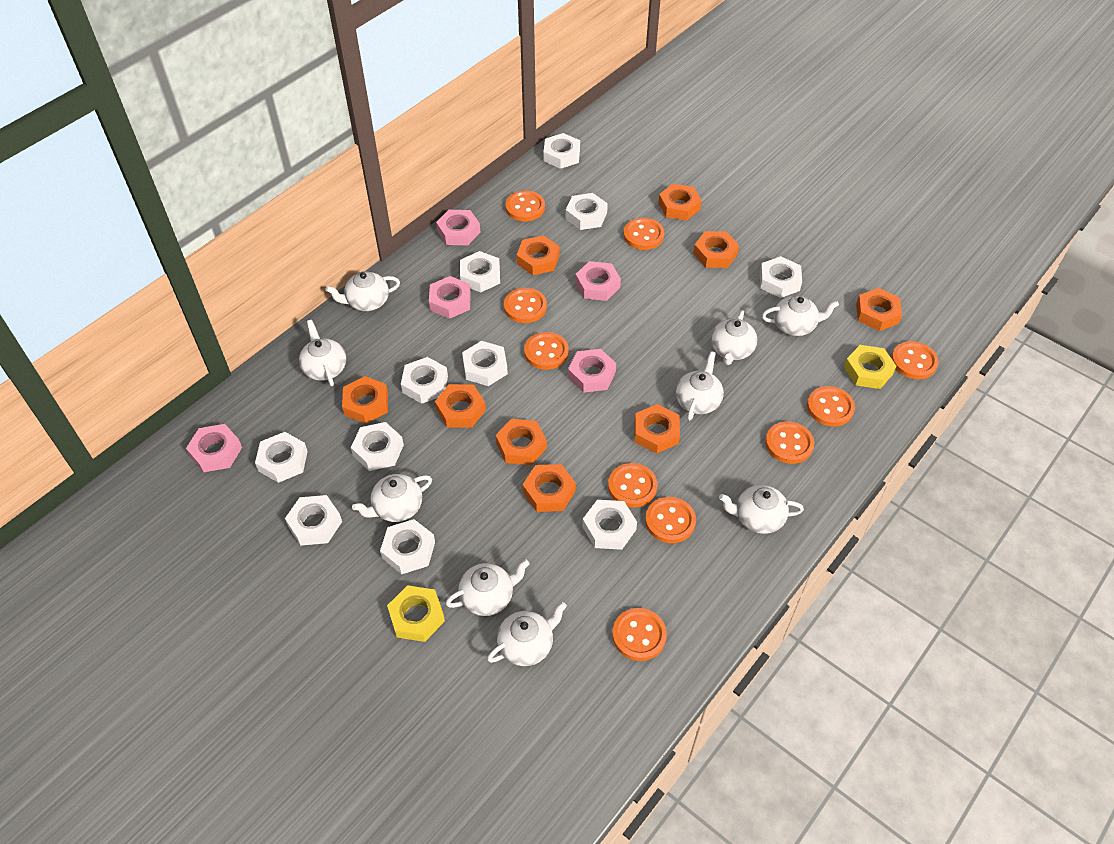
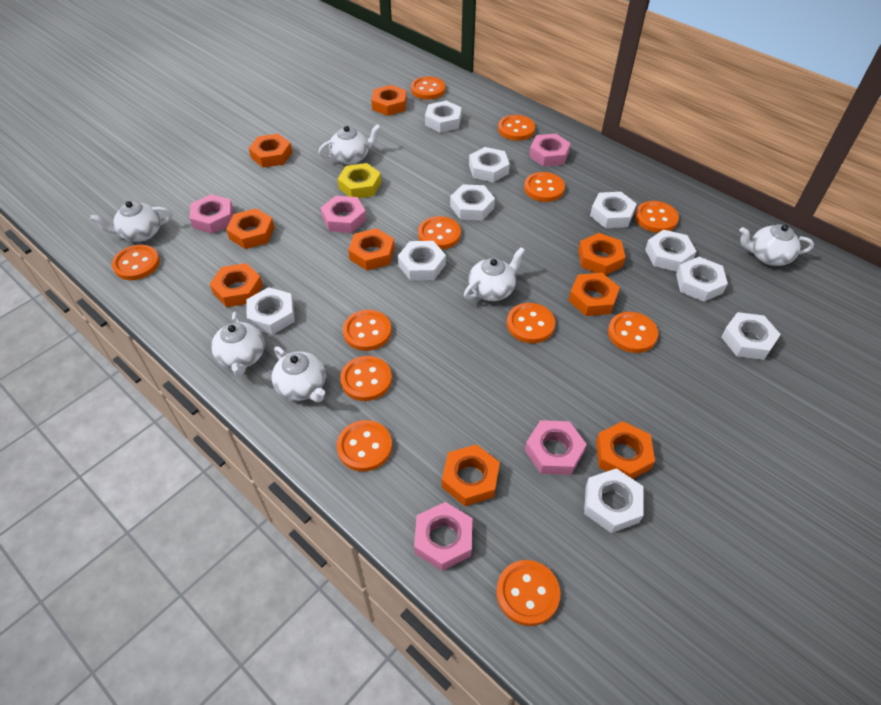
orange button: [504,288,547,323] [505,191,545,221] [524,332,569,370] [608,463,657,508] [612,608,667,661] [623,218,664,250] [645,497,696,543] [765,421,814,464] [807,386,855,427] [891,341,939,379] = 10 -> [112,245,160,280] [337,420,392,472] [340,356,392,401] [343,310,392,351] [411,76,445,100] [418,216,461,250] [496,560,560,626] [498,115,535,141] [507,303,555,343] [524,172,565,202] [608,312,658,353] [635,201,679,233] = 12
white nut: [255,432,308,483] [285,495,342,546] [351,422,404,471] [380,519,435,574] [401,357,448,404] [460,251,500,292] [462,341,508,386] [543,133,580,169] [566,193,608,230] [582,500,637,550] [760,256,802,298] = 11 -> [247,287,295,335] [398,241,446,280] [425,101,462,133] [450,184,495,220] [469,147,510,182] [584,468,644,533] [590,192,637,228] [645,230,696,272] [676,257,728,302] [721,312,781,360] = 10
white teapot: [299,320,346,386] [325,271,400,311] [352,474,432,522] [446,560,530,616] [487,602,567,666] [676,351,724,421] [711,310,757,365] [719,485,804,534] [762,295,839,336] = 9 -> [90,201,172,242] [211,312,265,376] [272,347,326,402] [319,124,381,165] [464,247,525,301] [739,224,814,266] = 6
yellow nut: [387,585,445,642] [844,345,896,389] = 2 -> [338,163,381,198] = 1

